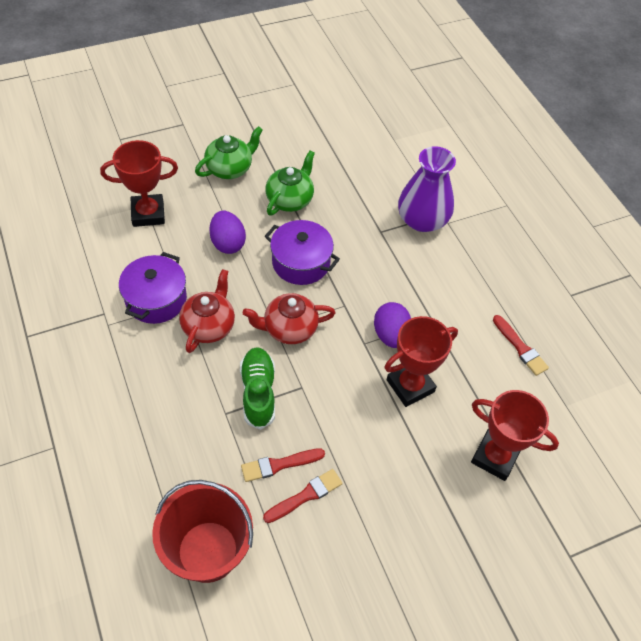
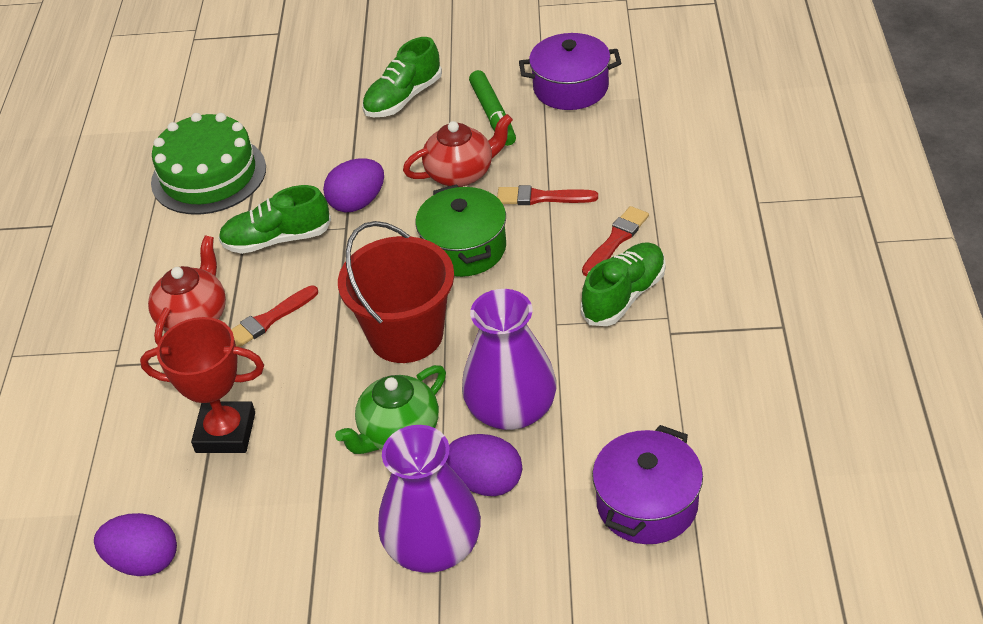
green cake: none = 0 -> [151,113,266,215] = 1
green marker: none = 0 -> [469,70,516,146] = 1
green pot: none = 0 -> [415,184,506,277] = 1
green shoe: [240,347,275,430] = 1 -> [218,185,331,254] [362,37,442,117] [581,242,666,326] = 3
green teapot: [195,126,263,179] [265,151,315,215] = 2 -> [335,365,446,454] = 1
purple egg: [209,211,246,254] [374,302,411,348] = 2 -> [94,513,177,576] [323,158,384,212] [446,434,522,496] = 3
purple vase: [398,146,456,232] = 1 -> [378,425,481,573] [462,289,557,430] = 2
red trophy: [100,140,178,227] [384,316,458,407] [471,390,559,481] = 3 -> [140,317,264,453] = 1

